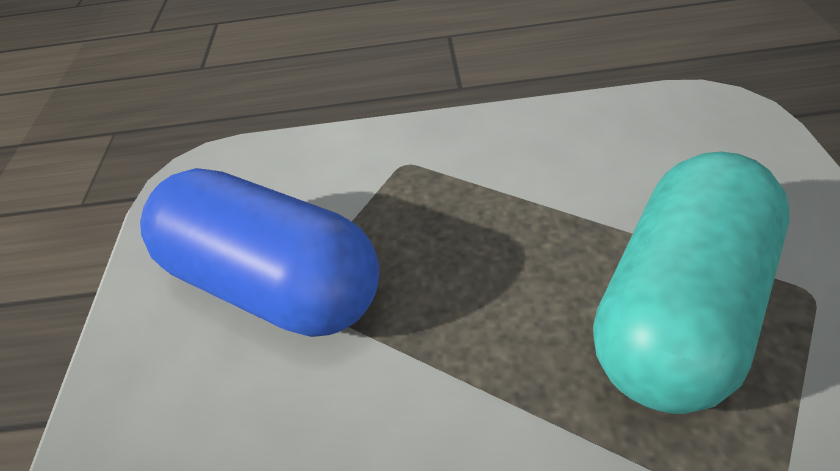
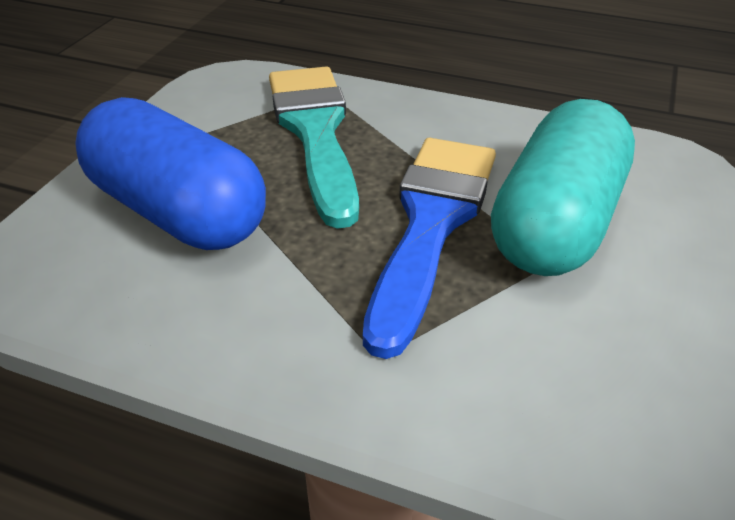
blue brush: none = 0 -> [363,138,496,359] = 1
turquoise brush: none = 0 -> [269,66,359,229] = 1

